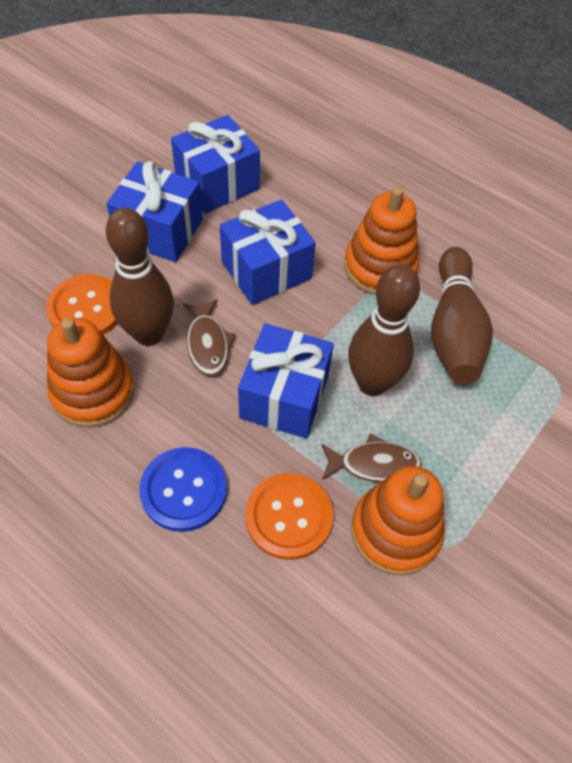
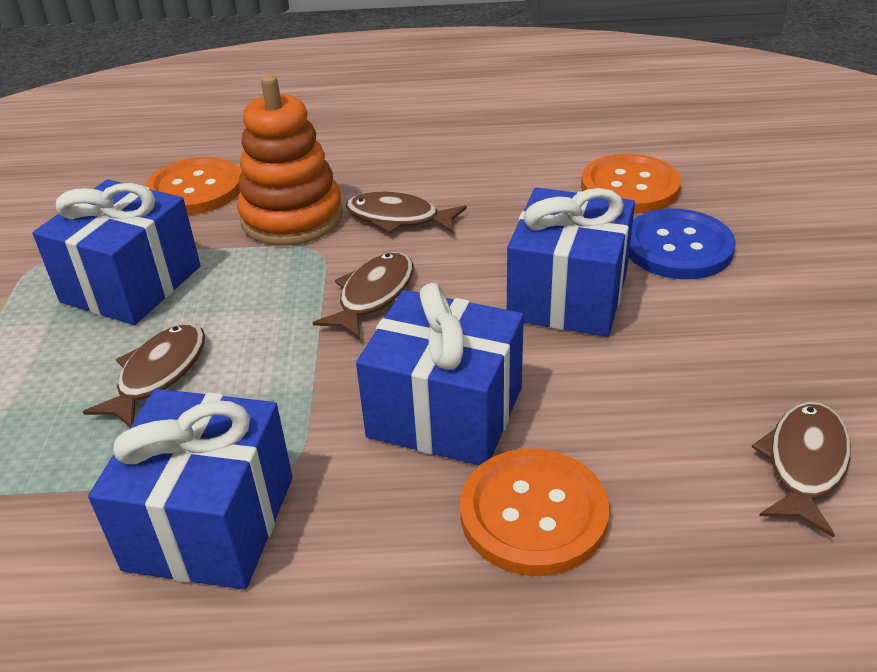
brown bowling pin: [106,208,174,346] [348,264,420,396] [431,247,493,384] = 3 -> none = 0
brown fish: [183,299,235,376] [321,433,422,482] = 2 -> [83,323,205,427] [313,252,414,339] [346,192,467,234] [752,402,851,538] = 4
orange button: [46,274,118,335] [245,473,333,560] = 2 -> [146,157,241,215] [460,448,610,576] [581,154,681,214] = 3
orange stacking toy: [47,318,135,427] [344,186,419,295] [351,466,445,575] = 3 -> [237,75,343,246] = 1

